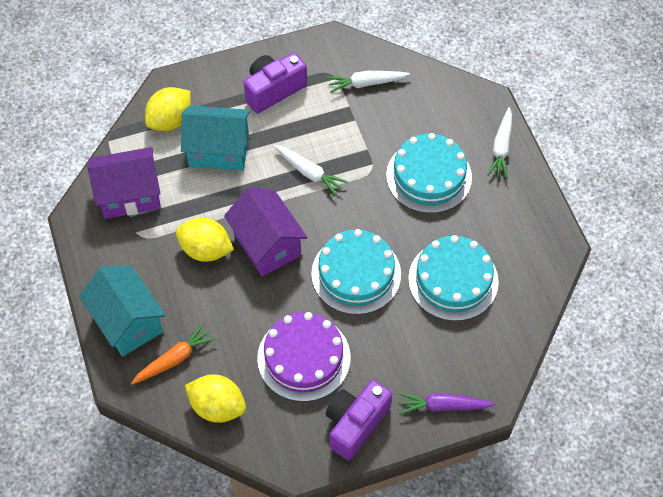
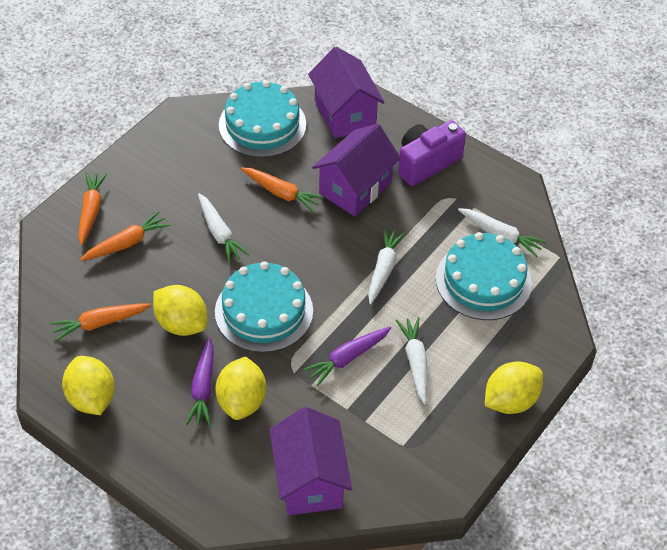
orange carrot: [131,323,216,384] = 1 -> [50,303,151,341] [78,172,108,245] [80,211,170,261] [240,167,324,212] = 4
purple cake: [257,312,351,402] = 1 -> none = 0
purple camera: [243,52,307,114] [326,380,392,460] = 2 -> [398,120,466,186] = 1
purple carrot: [399,393,496,414] = 1 -> [185,337,214,426] [303,327,391,386] = 2
purple house: [87,147,161,219] [224,188,307,277] = 2 -> [270,407,352,515] [308,47,385,138] [312,124,401,216] = 3
turquoise house: [79,266,166,357] [181,106,251,171] = 2 -> none = 0
white carrot: [273,145,348,196] [327,71,410,93] [487,107,512,179] = 3 -> [198,193,249,263] [368,227,405,305] [396,317,427,405] [458,208,546,257] = 4
yellow lemon: [145,87,191,131] [176,218,234,262] [185,374,246,423] = 3 -> [62,356,115,415] [153,285,207,336] [215,356,266,420] [485,361,543,414] = 4

